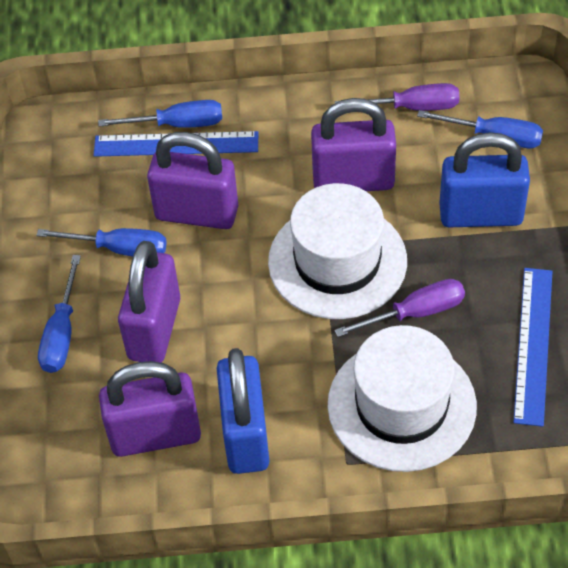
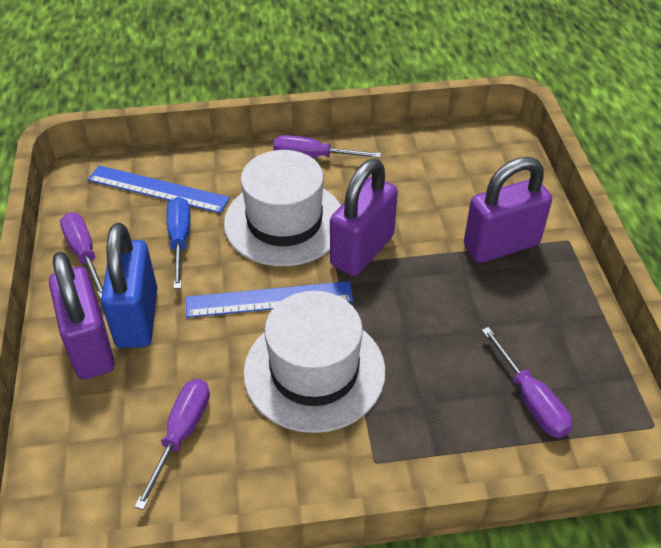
blue padlock: [217,348,269,474] [439,132,530,227] = 2 -> [101,223,157,348] = 1
blue screwdriver: [36,228,167,257] [38,255,81,373] [98,100,222,128] [417,110,543,148] = 4 -> [167,197,190,289] = 1
purple padlock: [99,361,201,457] [118,241,180,363] [147,132,238,229] [311,98,396,191] = 4 -> [49,252,115,379] [330,159,398,276] [464,157,552,263] = 3
purple screwdriver: [335,83,460,111] [335,279,465,337] = 2 -> [60,213,103,299] [135,379,210,510] [273,135,381,158] [482,327,572,438] = 4

